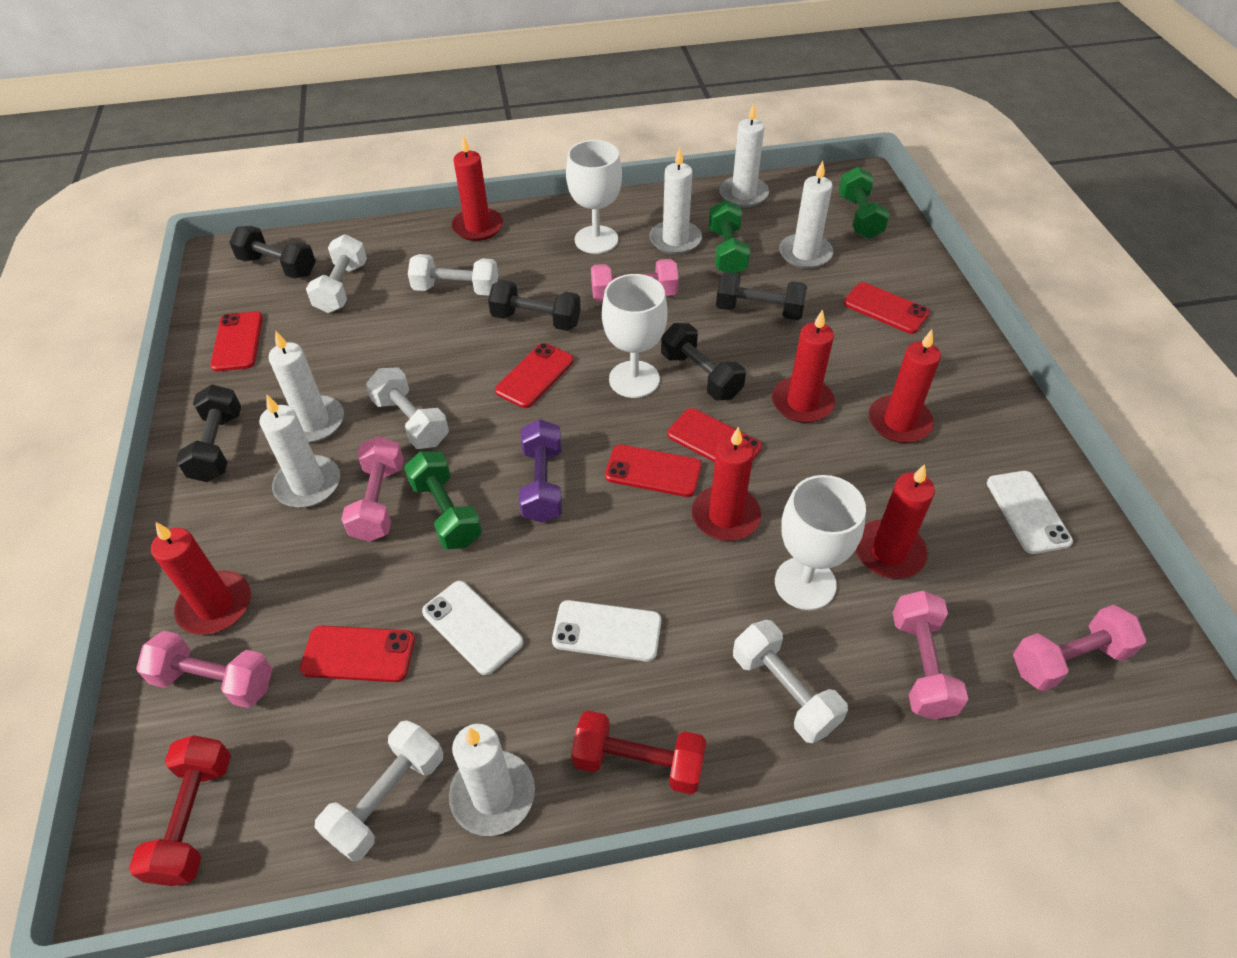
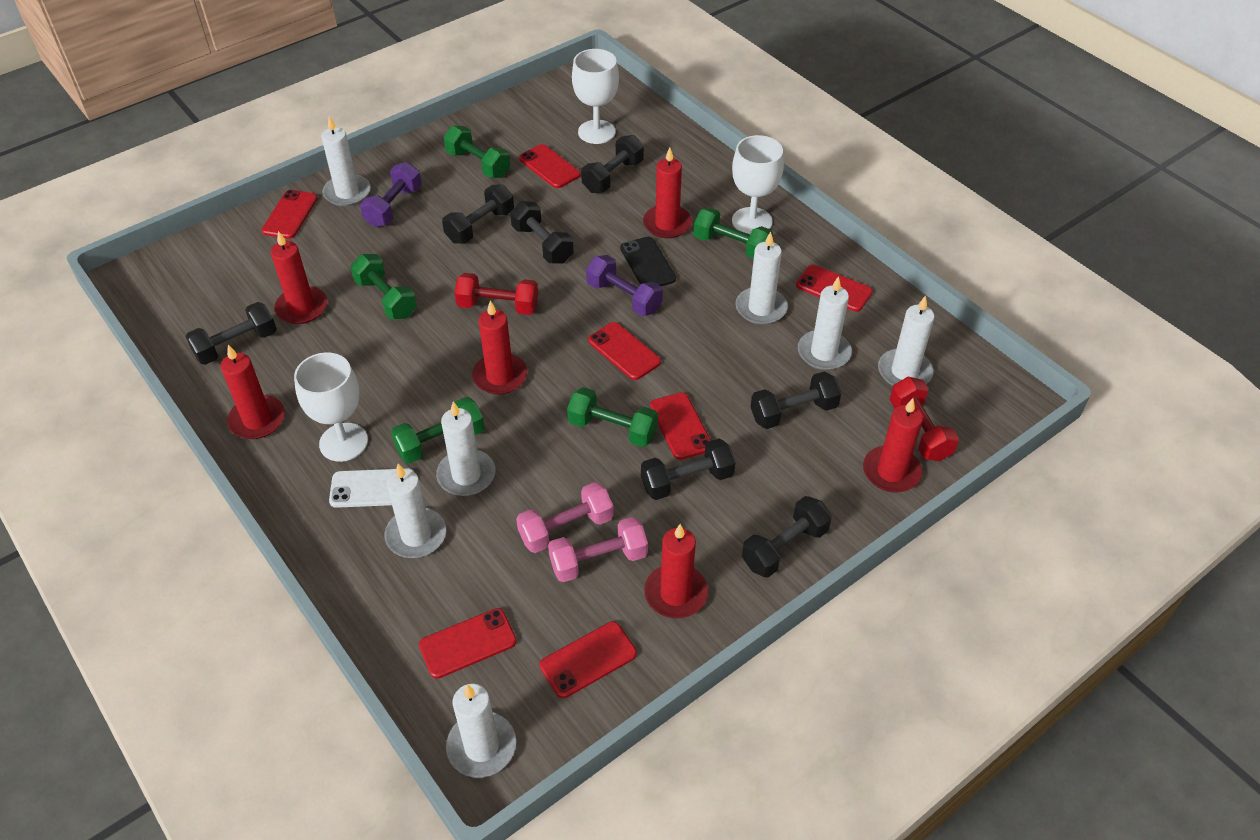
black dumbbell: [176,385,241,482] [229,226,316,279] [488,280,581,331] [661,323,746,400] [716,272,807,320] = 5 -> [186,302,277,365] [442,184,514,244] [510,201,574,264] [581,135,644,193] [641,439,735,500] [742,496,832,577] [751,372,841,429] = 7
black phone: none = 0 -> [620,237,676,286] = 1
green dumbbell: [404,451,482,549] [708,200,750,273] [839,167,890,239] = 3 -> [350,254,417,319] [391,397,485,463] [444,126,510,178] [567,387,658,447] [694,207,773,259] = 5
pink dumbbell: [136,631,273,708] [341,436,404,542] [591,259,679,301] [893,591,968,720] [1013,605,1146,691] = 5 -> [516,482,614,553] [548,517,648,582] = 2
purple dumbbell: [519,419,562,523] = 1 -> [360,162,422,227] [586,255,663,316] = 2
red phone: [210,311,263,371] [300,626,415,682] [495,343,574,408] [605,444,702,497] [668,408,762,462] [844,282,930,334] = 6 -> [261,190,318,239] [419,608,517,679] [519,144,581,188] [540,622,637,698] [588,322,661,380] [650,392,711,460] [796,265,873,312] = 7
white candle: [259,395,340,508] [268,331,344,443] [449,724,535,836] [649,147,702,254] [719,103,769,207] [779,161,833,269] = 6 -> [321,116,371,206] [385,464,446,558] [436,401,495,496] [446,684,516,778] [735,231,788,325] [798,276,852,370] [878,296,935,386] = 7
white dumbbell: [306,234,367,313] [314,720,443,862] [366,367,449,449] [408,254,498,296] [733,620,848,743] = 5 -> none = 0
white phone: [422,581,523,675] [552,600,661,662] [987,471,1073,554] = 3 -> [329,468,413,508] = 1

